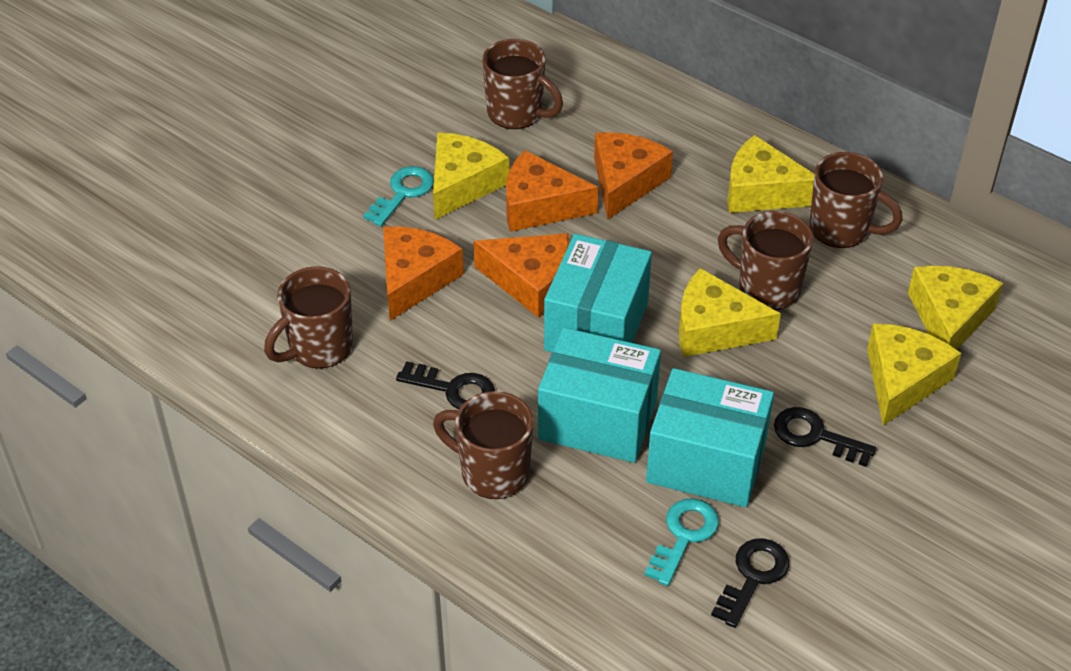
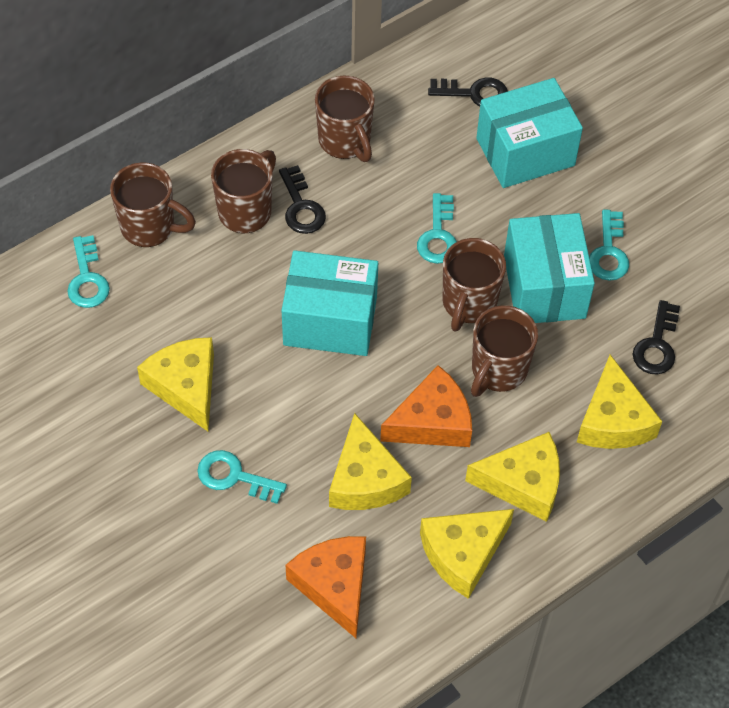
orange cheese: [383,227,464,321] [474,233,569,318] [506,150,598,232] [594,132,673,220] = 4 -> [286,536,366,638] [380,365,472,447] = 2
turquoise key: [363,166,434,226] [644,498,719,586] = 2 -> [67,235,110,308] [197,450,287,504] [417,193,457,264] [589,209,629,281] = 4

